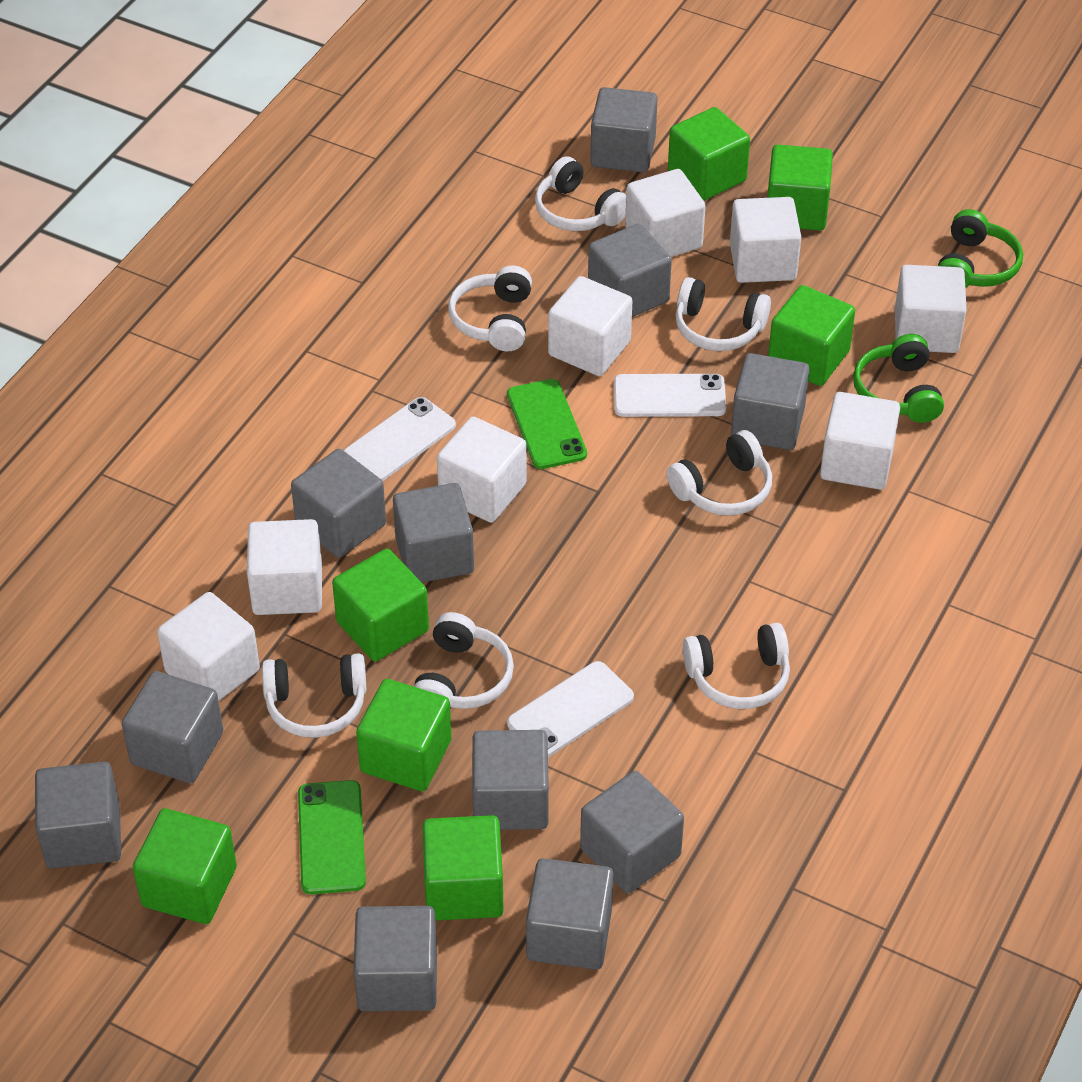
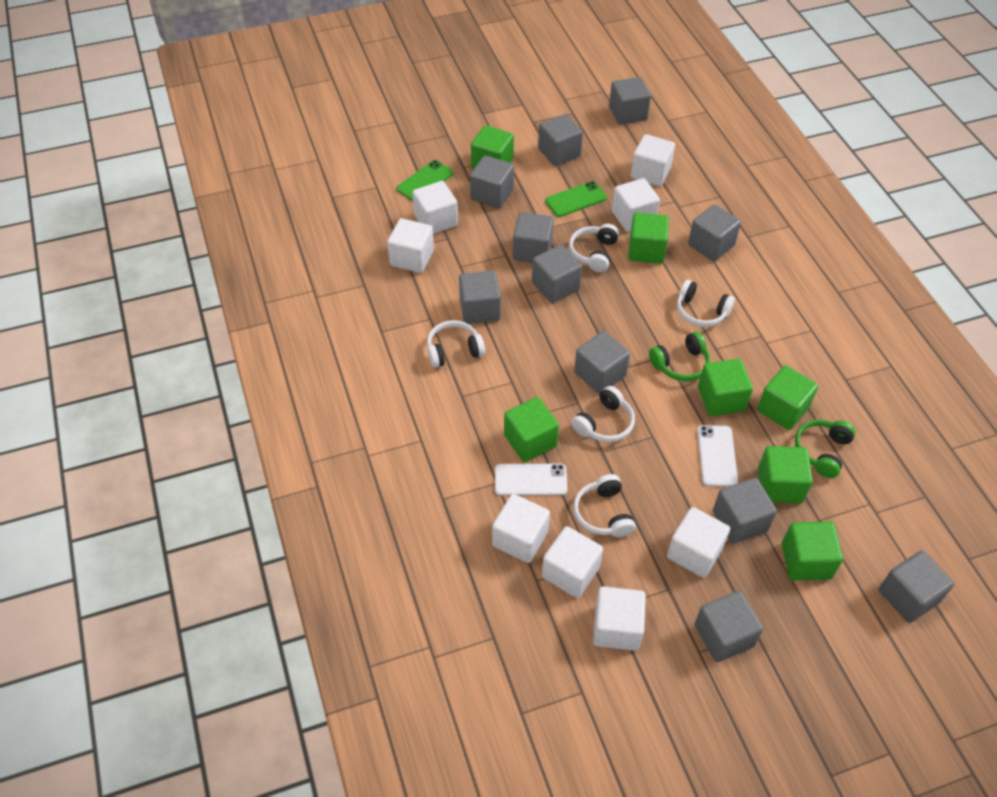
white headphones: [262,653,366,738] [413,612,514,709] [448,266,532,351] [535,156,626,231] [666,430,772,516] [675,277,771,351] [683,623,790,709] = 7 -> [427,320,485,368] [569,224,619,272] [571,386,635,442] [573,474,636,537] [677,280,735,327] = 5
white phone: [344,397,456,481] [507,661,634,757] [614,374,726,417] = 3 -> [495,464,567,496] [697,425,738,487] = 2

